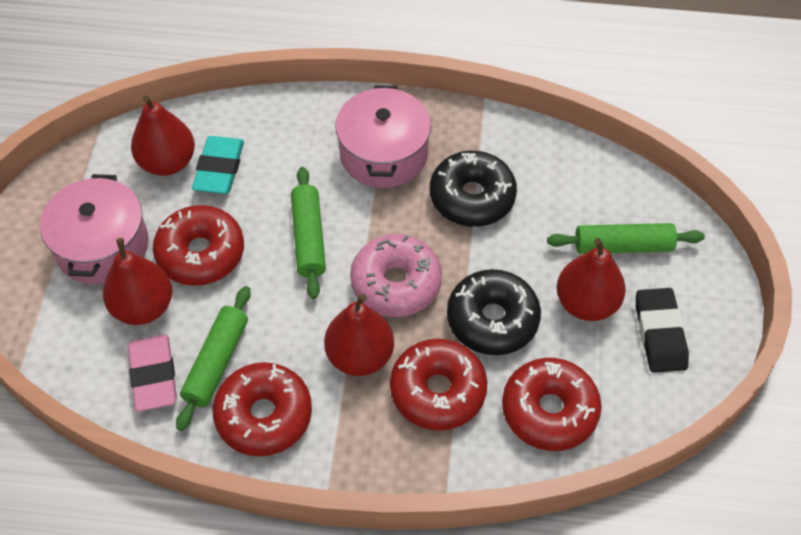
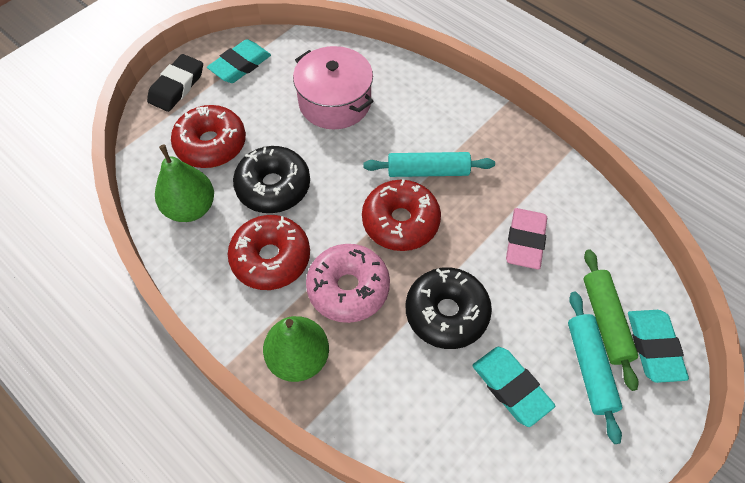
green pear: none = 0 -> [155,144,214,222] [263,316,329,382] = 2
green rolling pin: [176,286,251,431] [291,167,326,299] [547,223,705,254] = 3 -> [584,249,639,391] = 1
pink pot: [40,174,149,285] [335,85,431,188] = 2 -> [293,46,373,129] = 1
red donut: [153,205,244,286] [213,362,312,456] [390,339,487,431] [502,358,602,451] = 4 -> [171,105,246,168] [228,215,310,290] [362,179,441,251] = 3
red pear: [103,238,172,325] [131,95,195,176] [324,293,394,376] [557,238,626,321] = 4 -> none = 0
turquoise eraser: [192,136,244,194] = 1 -> [207,39,271,83] [472,347,555,427] [628,310,689,383] = 3
turquoise rolling pin: none = 0 -> [363,152,495,177] [568,292,622,444] = 2

